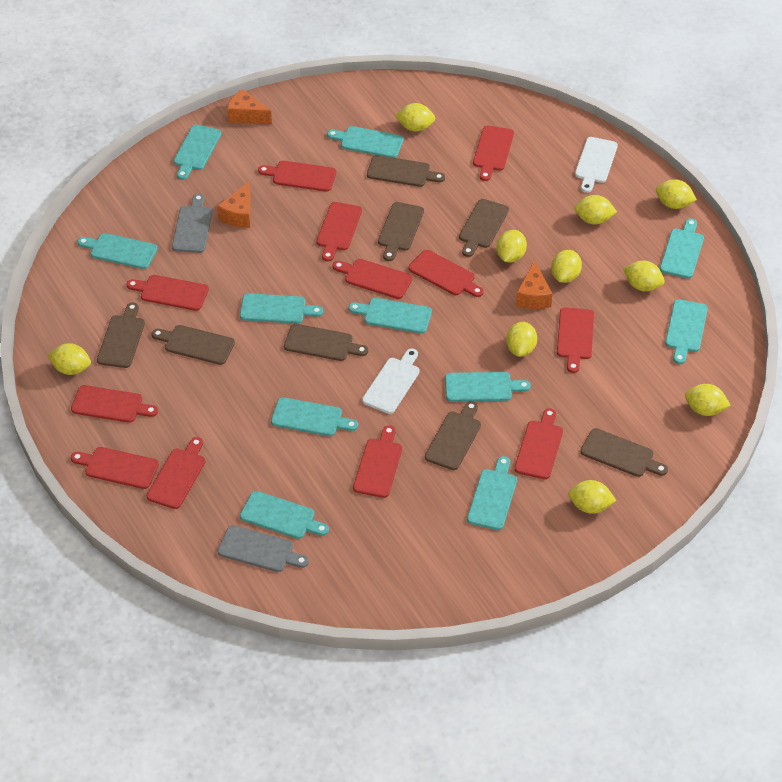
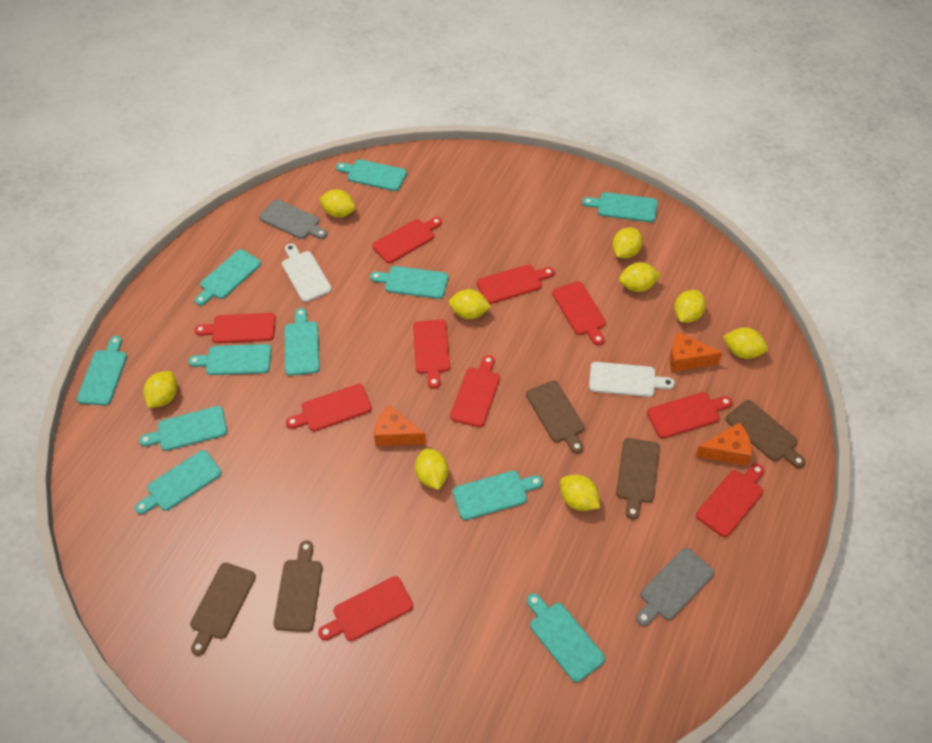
brown cutting board: [97,303,145,368] [152,325,235,365] [284,324,368,361] [367,155,445,187] [378,202,424,261] [425,401,481,470] [459,199,509,257] [580,428,668,477] = 8 -> [190,563,256,656] [273,540,323,632] [526,381,585,454] [616,438,660,519] [726,400,806,468] = 5
red cutting board: [71,385,158,423] [71,447,159,489] [127,275,209,311] [146,437,205,509] [258,161,336,192] [317,202,362,261] [333,259,413,299] [353,425,402,498] [408,250,484,297] [473,125,514,181] [514,408,563,479] [557,307,594,373] = 12 -> [194,313,276,343] [286,384,372,431] [318,576,413,641] [372,217,442,263] [413,320,450,389] [450,355,500,427] [477,264,555,304] [552,281,606,346] [647,392,733,438] [696,464,764,537] = 10
yellow lemon: [47,343,91,375] [395,103,435,131] [496,230,527,262] [506,322,537,357] [551,250,582,283] [568,480,616,514] [574,195,617,224] [623,261,665,291] [656,179,697,209] [685,384,731,416] = 10 -> [143,371,177,408] [319,189,355,218] [415,448,448,490] [449,289,491,319] [560,475,600,511] [612,227,642,259] [619,262,661,292] [674,290,706,323] [723,328,768,359] = 9

